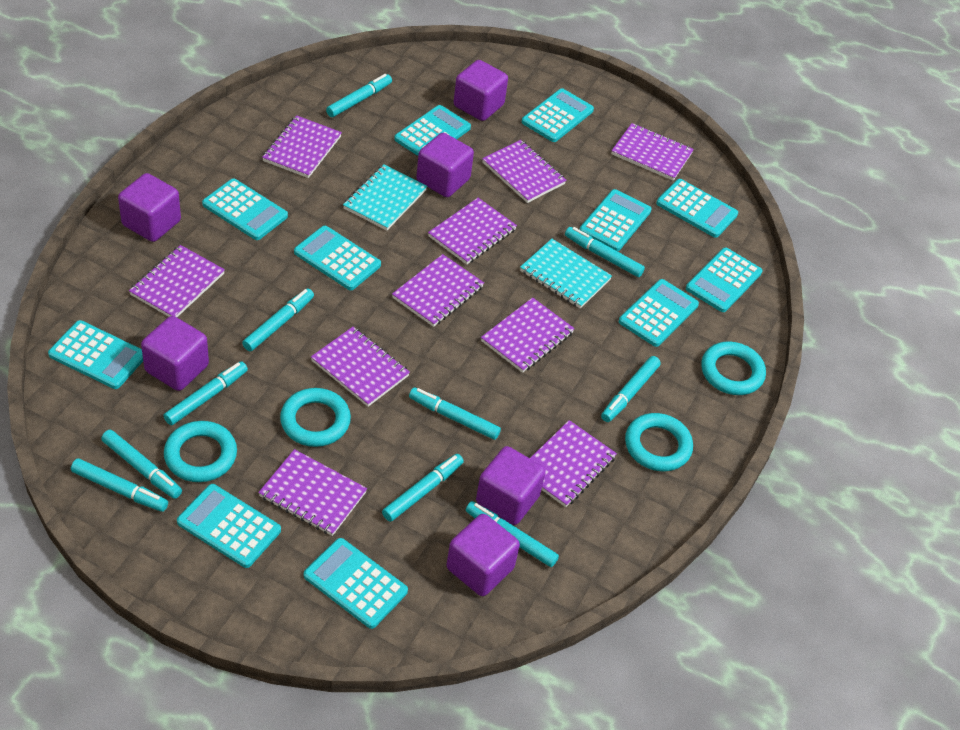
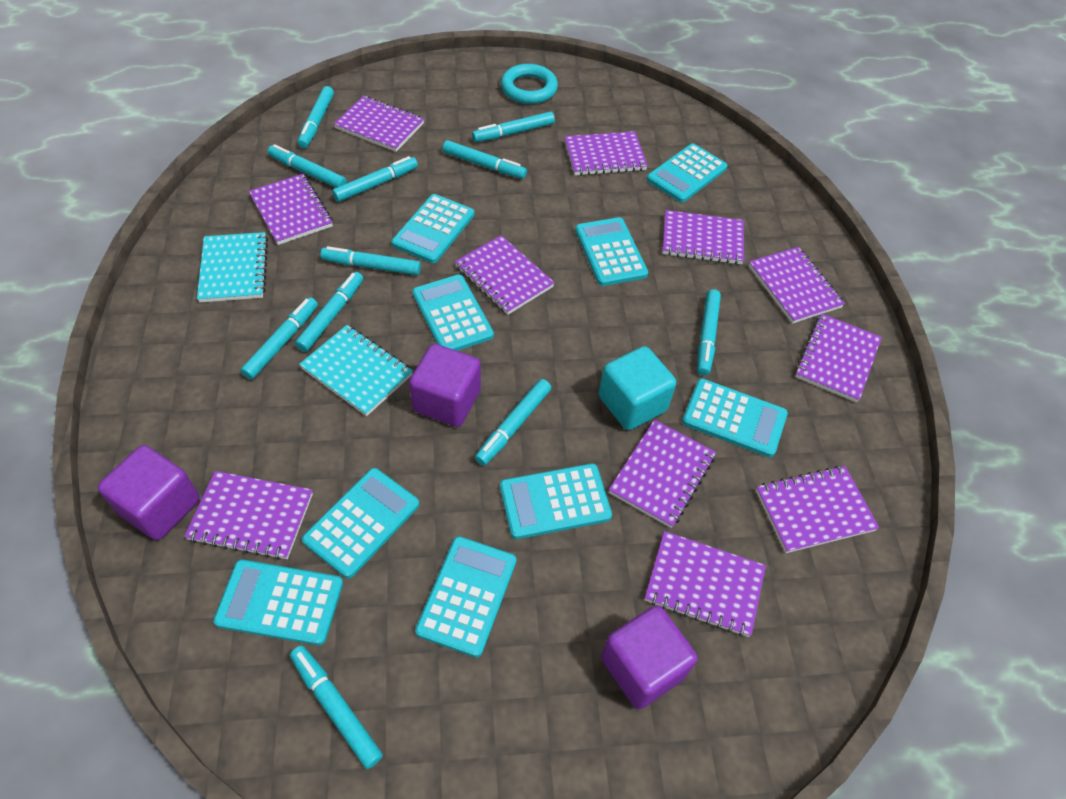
purple cube: [118,173,181,242] [141,316,209,391] [416,133,474,197] [447,514,520,596] [454,60,508,121] [476,446,546,525] = 6 -> [98,445,200,540] [409,344,481,427] [601,606,697,709] = 3
purple notebook: [129,245,225,317] [258,449,367,536] [262,115,342,178] [311,327,410,407] [392,254,484,327] [428,198,517,264] [481,297,575,373] [482,140,566,203] [530,420,617,507] [611,123,694,181] = 10 -> [184,471,313,560] [249,174,333,245] [334,96,424,152] [455,235,555,315] [565,131,648,176] [609,420,716,528] [645,531,766,637] [662,210,744,265] [749,247,845,324] [756,466,879,553] [795,313,882,402] = 11
turquoise calculator: [48,320,143,389] [177,484,281,568] [202,179,288,240] [294,226,381,290] [304,538,408,629] [394,105,471,156] [521,88,594,142] [579,189,652,251] [619,279,699,347] [656,179,738,238] [686,248,762,312] = 11 -> [213,560,343,645] [302,468,419,579] [391,194,474,263] [412,275,494,351] [415,536,516,658] [500,464,612,539] [575,217,648,286] [647,143,727,203] [682,379,788,457] = 9
turquoise cube: none = 0 -> [599,346,676,430] = 1
turquoise marker: [71,458,168,512] [101,430,182,499] [163,361,248,425] [242,288,314,351] [326,74,392,117] [382,454,464,522] [409,387,501,440] [466,501,559,567] [565,227,645,277] [601,356,661,422] = 10 -> [241,297,318,379] [268,144,347,188] [290,646,383,769] [295,272,363,352] [298,86,334,148] [320,246,421,275] [332,156,418,202] [443,140,527,179] [472,112,555,142] [475,379,551,466] [697,289,721,376] = 11
turquoise ring: [164,421,237,482] [280,388,351,447] [625,413,693,471] [701,341,766,395] = 4 -> [501,64,558,104] = 1

